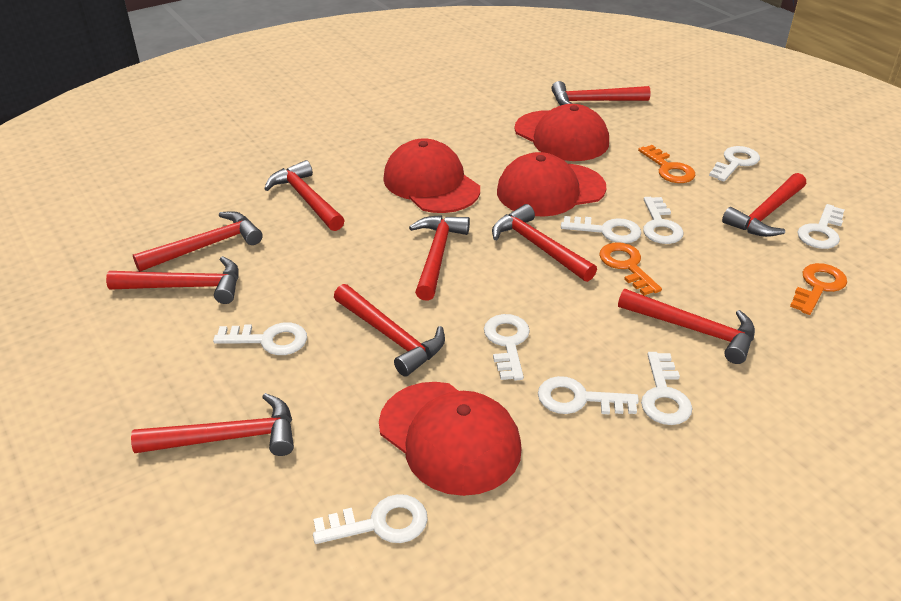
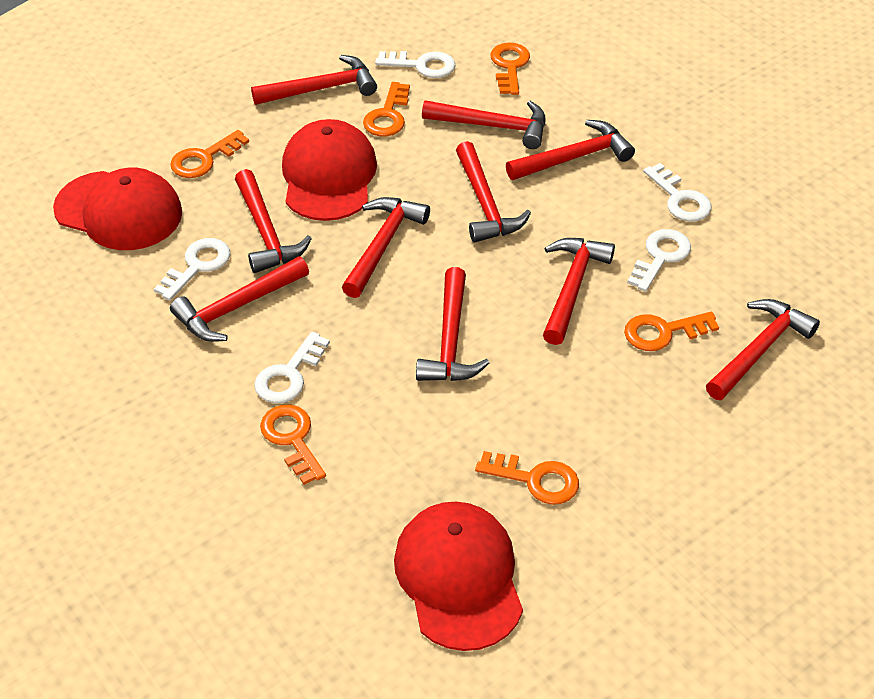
orange key: [599,242,662,296] [638,145,696,183] [790,263,847,315] = 3 -> [170,130,249,178] [260,405,326,485] [363,82,410,136] [475,451,579,505] [490,43,530,95] [624,312,719,351] = 6
red cap: [379,382,522,496] [383,138,480,213] [497,152,606,217] [514,104,609,161] = 4 -> [53,168,182,250] [282,119,377,221] [394,502,523,651] = 3
white key: [213,322,307,355] [313,494,428,544] [484,314,530,381] [538,376,639,415] [561,216,641,243] [641,352,693,425] [643,197,684,244] [709,146,760,182] [798,204,844,249] = 9 -> [154,238,230,301] [254,332,330,403] [375,51,456,78] [627,229,691,292] [643,163,712,222] = 5

